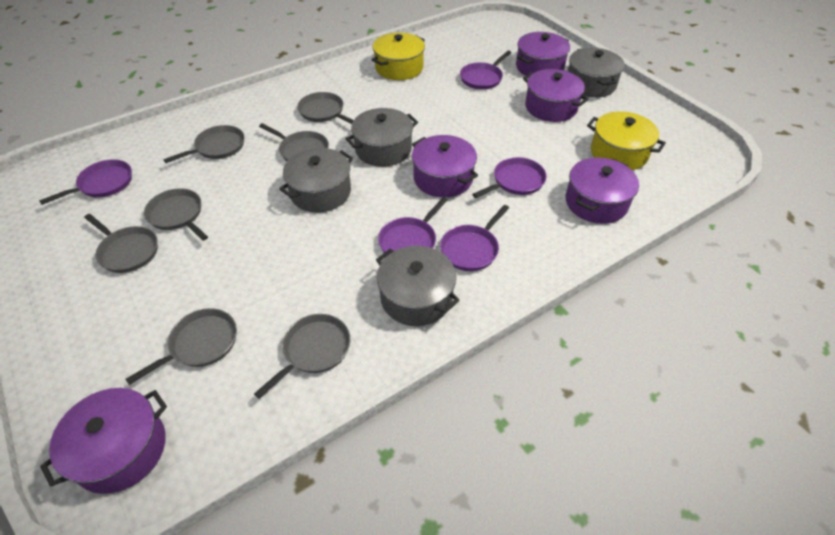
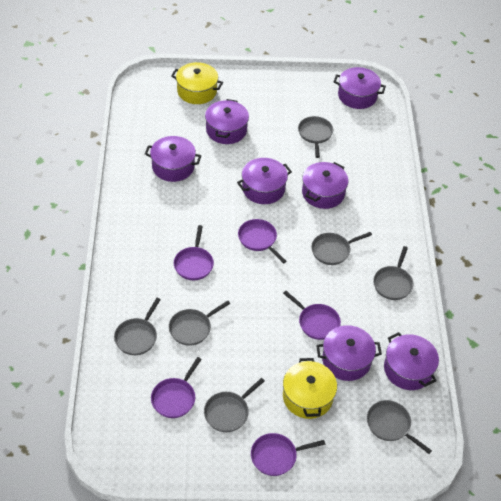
grey pot: [279,148,353,213] [345,108,418,167] [376,246,460,326] [568,48,625,98] = 4 -> none = 0
purple pot: [40,388,167,494] [412,135,478,198] [516,32,570,76] [523,69,589,122] [566,157,639,224] = 5 -> [145,136,201,182] [205,99,249,144] [237,158,292,204] [302,162,349,209] [316,325,382,381] [334,67,386,109] [384,332,439,390] = 7

